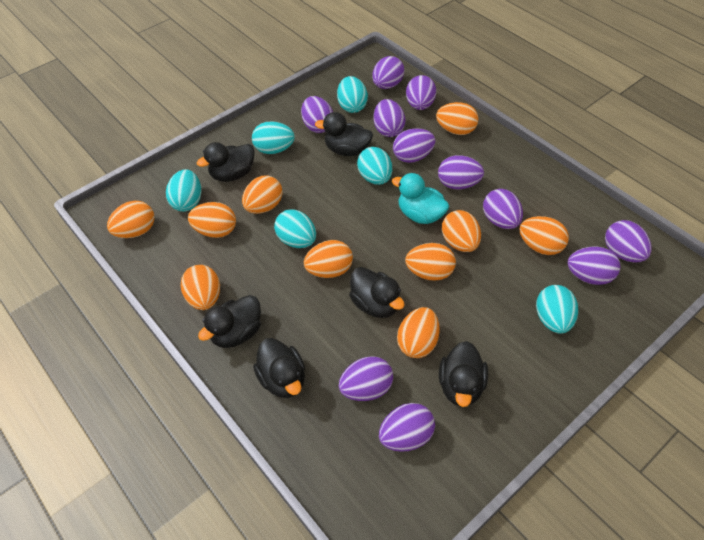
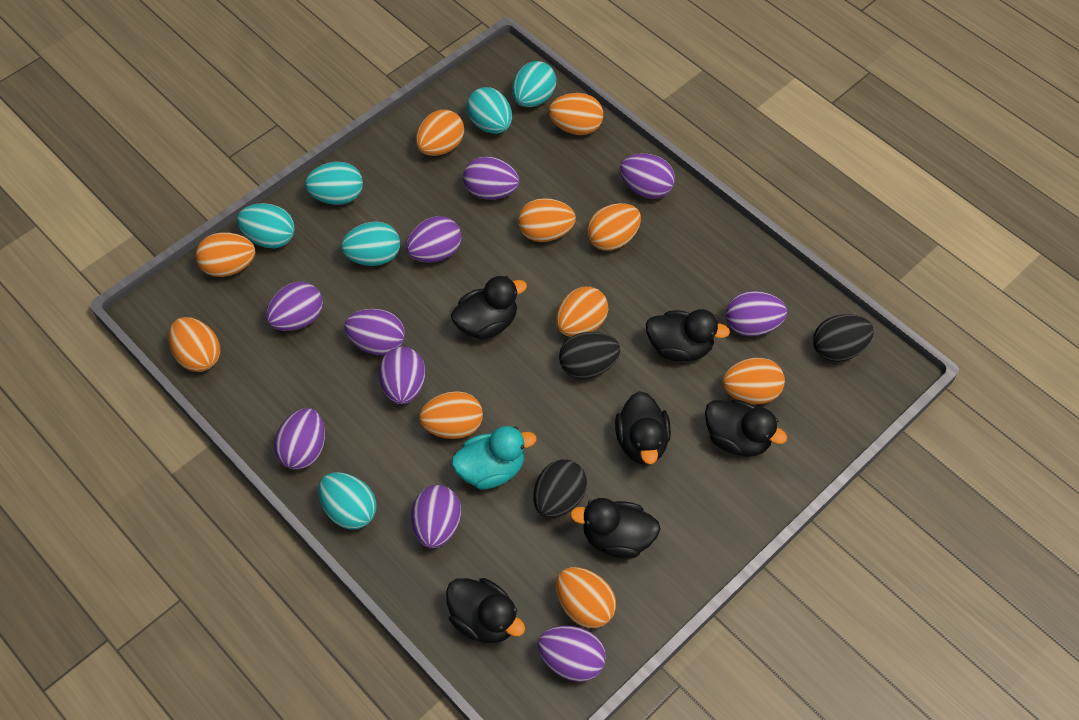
black egg: none = 0 -> [533,460,587,518] [559,332,620,379] [813,314,874,362] = 3
purple egg: [301,96,333,133] [339,356,393,401] [372,56,404,89] [374,99,405,137] [379,403,435,452] [393,128,435,163] [406,75,436,110] [438,155,484,189] [483,189,523,229] [568,247,620,285] [605,220,651,263] = 11 -> [266,282,323,331] [274,408,325,470] [344,309,405,355] [379,347,425,404] [406,216,461,263] [411,485,461,548] [463,156,519,200] [537,626,606,682] [620,154,675,199] [726,291,787,337] = 10

